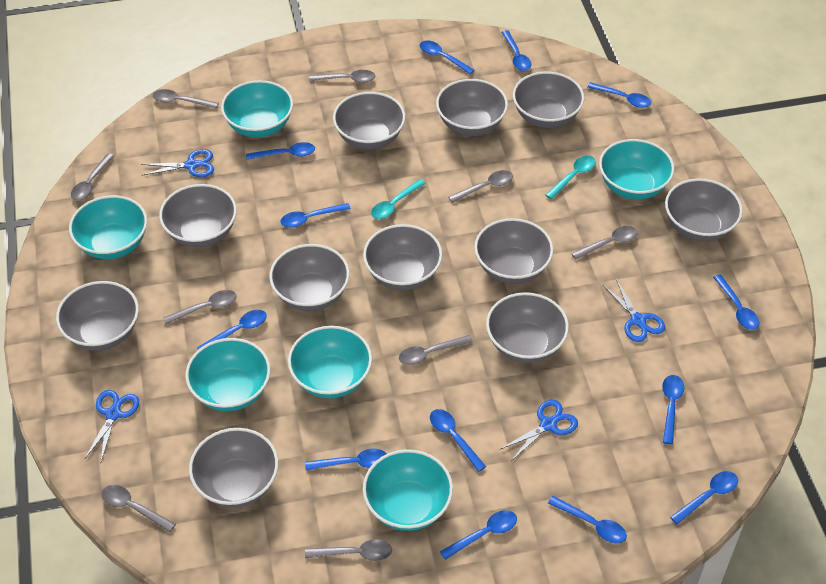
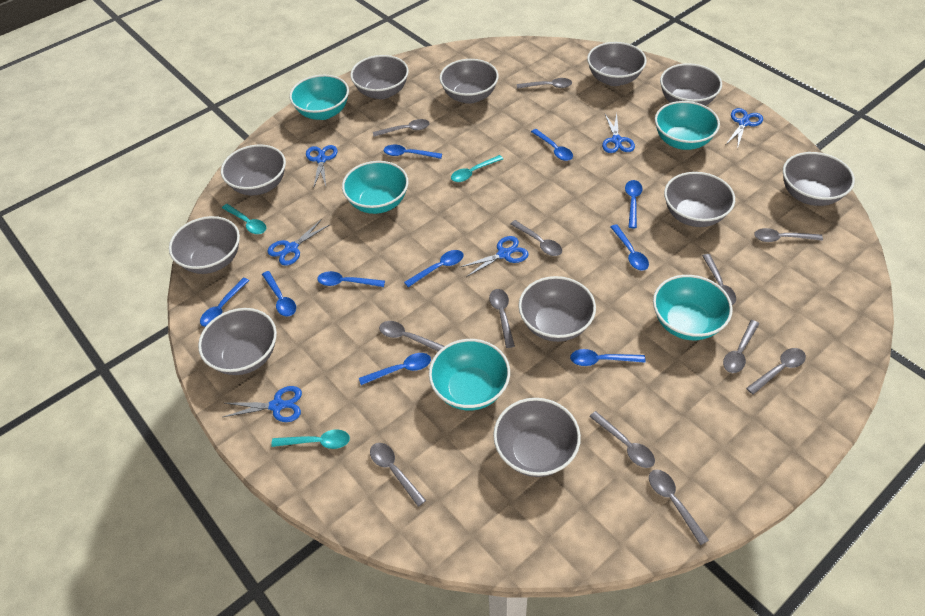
blue scissors: [84,390,139,461] [141,149,214,177] [501,400,578,461] [603,279,665,342] = 4 -> [223,386,302,422] [267,219,329,266] [306,145,338,188] [461,236,529,277] [602,113,635,153] [726,108,763,149] = 6
blue spoon: [197,310,267,350] [246,142,315,160] [281,203,351,227] [305,449,387,470] [420,41,475,74] [430,409,486,472] [440,510,517,560] [501,30,531,71] [548,496,627,544] [588,82,651,108] [662,375,684,444] [670,471,738,524] [713,274,759,330] = 13 -> [200,278,249,327] [262,271,296,316] [317,271,385,287] [359,353,431,385] [384,145,442,159] [404,250,463,287] [531,129,573,161] [570,349,646,366] [611,224,649,271] [625,180,643,228] = 10
grey spoon: [71,153,114,201] [102,485,176,532] [153,89,219,109] [163,290,237,324] [305,539,392,561] [309,70,375,83] [399,335,473,365] [448,170,513,203] [571,226,638,260] = 9 -> [370,443,426,507] [373,119,430,137] [379,321,444,351] [489,289,515,348] [510,220,562,256] [517,78,572,89] [589,411,655,468] [649,469,709,545] [702,254,736,305] [723,320,759,373] [746,348,806,395] [754,228,823,242] = 12
turquoise bowl: [69,195,147,259] [185,338,271,411] [221,80,293,137] [288,326,372,398] [363,449,453,531] [599,139,675,200] = 6 -> [289,75,349,120] [342,161,408,214] [429,339,510,410] [653,275,733,340] [655,101,720,150] = 5
turquoise spoon: [371,179,426,219] [546,156,596,199] = 2 -> [222,204,266,234] [271,429,350,449] [451,155,503,182] = 3

